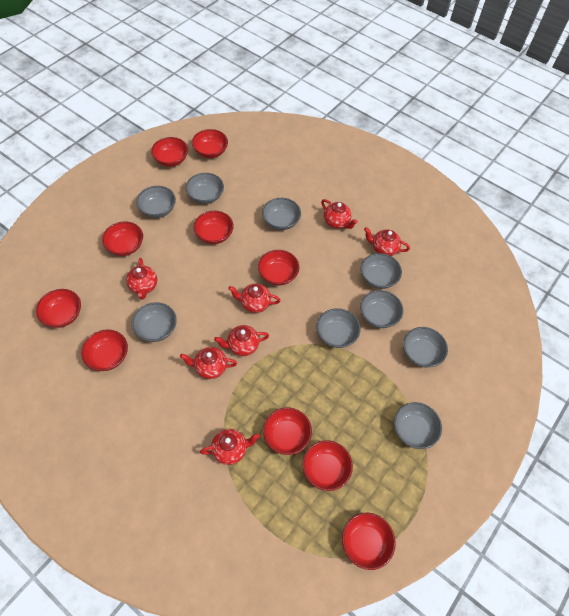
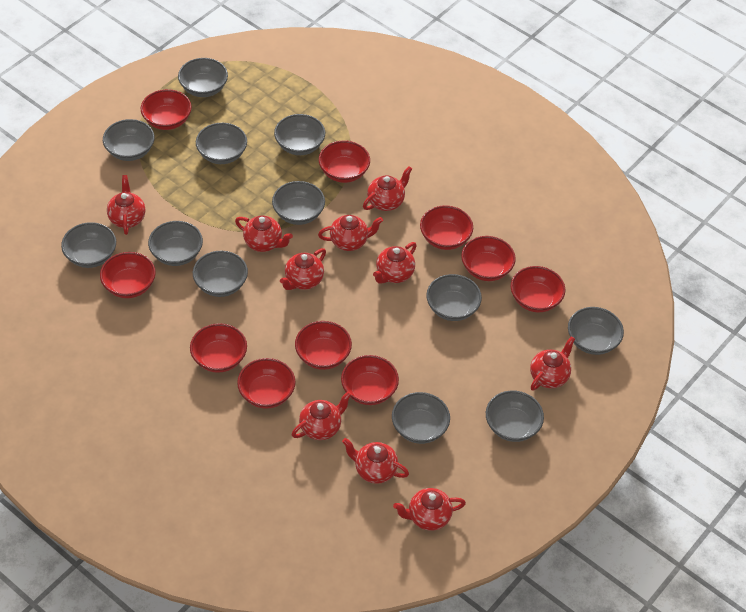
grey bowl: [132,302,177,342] [136,186,176,218] [186,173,224,204] [262,198,301,230] [316,308,361,348] [360,290,403,328] [361,253,402,289] [394,402,442,449] [403,327,448,368] = 9 -> [61,222,116,268] [103,119,155,161] [148,221,203,266] [178,58,228,97] [193,251,248,297] [196,123,247,164] [272,181,325,225] [274,114,325,155] [392,392,450,444] [426,274,482,321] [486,391,544,442] [568,307,624,355] = 12
red teapot: [126,258,157,300] [180,347,237,379] [200,429,260,465] [214,325,269,356] [228,284,281,313] [321,199,358,229] [364,227,410,256] = 7 -> [107,175,146,235] [235,216,293,252] [280,248,326,290] [292,391,352,440] [318,215,383,251] [342,438,409,484] [363,166,412,211] [373,242,417,284] [393,488,466,531] [530,336,575,391] = 10

